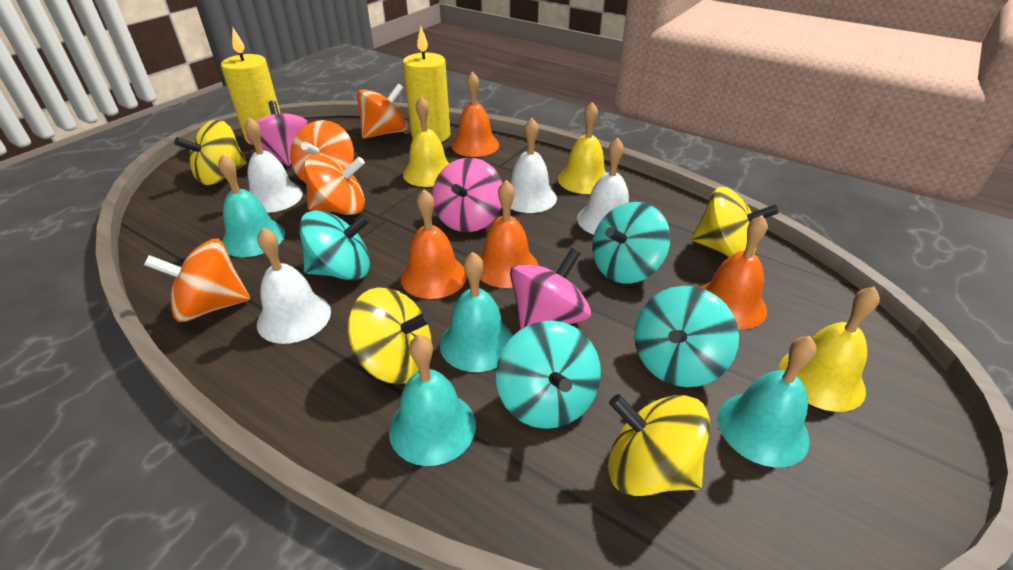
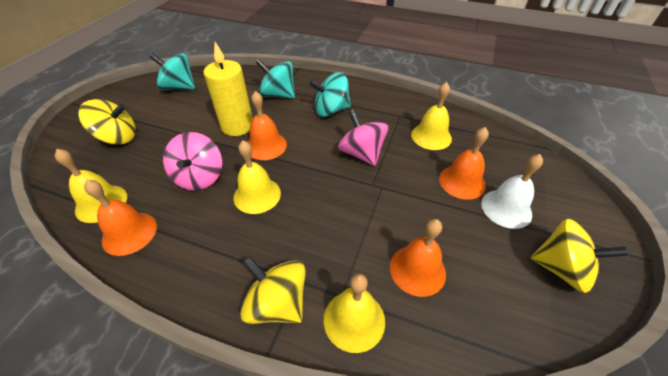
orange spinning top: [144,238,250,322] [290,120,354,183] [304,154,365,215] [357,83,408,139] = 4 -> none = 0
pink spinning top: [246,101,309,166] [432,158,502,232] [510,248,591,330] = 3 -> [163,132,222,191] [338,109,388,166] = 2
turquoise bell: [218,154,285,257] [389,335,476,466] [440,252,513,372] [718,336,817,468] = 4 -> none = 0
turquoise spinning top: [299,210,370,280] [496,320,601,429] [592,202,670,284] [634,286,739,387] = 4 -> [150,53,195,90] [256,59,295,99] [309,72,351,117] = 3
white bell: [245,117,303,213] [257,227,331,344] [511,118,557,213] [577,138,629,235] = 4 -> [481,154,543,229] = 1
yellow bell: [403,96,449,187] [558,102,606,194] [779,286,880,412] = 3 -> [55,149,127,223] [234,141,281,214] [324,274,385,353] [411,82,452,150] = 4
yellow candle: [221,28,281,145] [403,26,450,142] = 2 -> [204,42,253,136] = 1
yellow spinning top: [174,120,247,185] [348,287,432,384] [608,394,710,496] [691,187,779,257] = 4 -> [79,99,136,145] [240,256,306,324] [531,218,628,293] = 3

